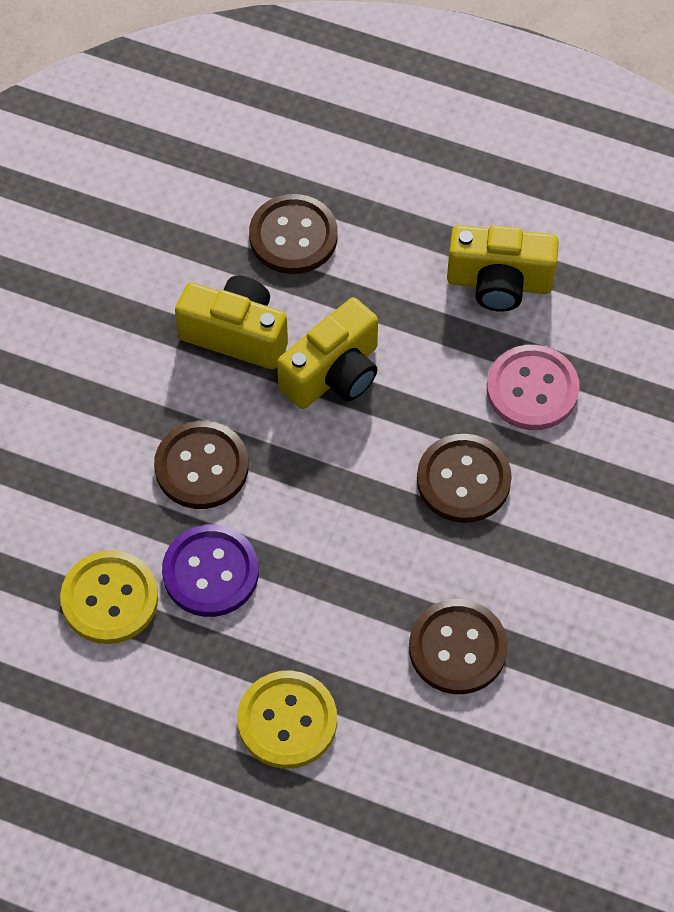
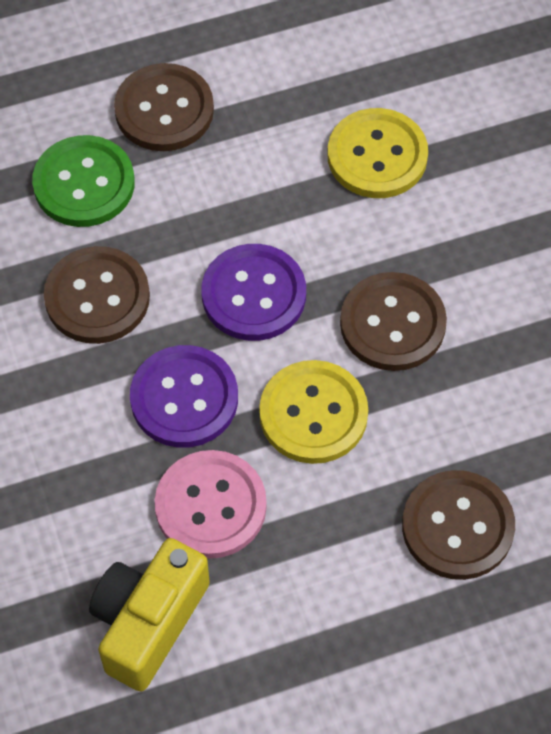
green button: none = 0 -> [32,135,135,227] = 1
purple button: [162,524,259,617] = 1 -> [130,345,238,448] [201,244,306,341] = 2
yellow camera: [175,275,288,369] [277,298,378,409] [447,225,559,312] = 3 -> [89,538,210,691] = 1

